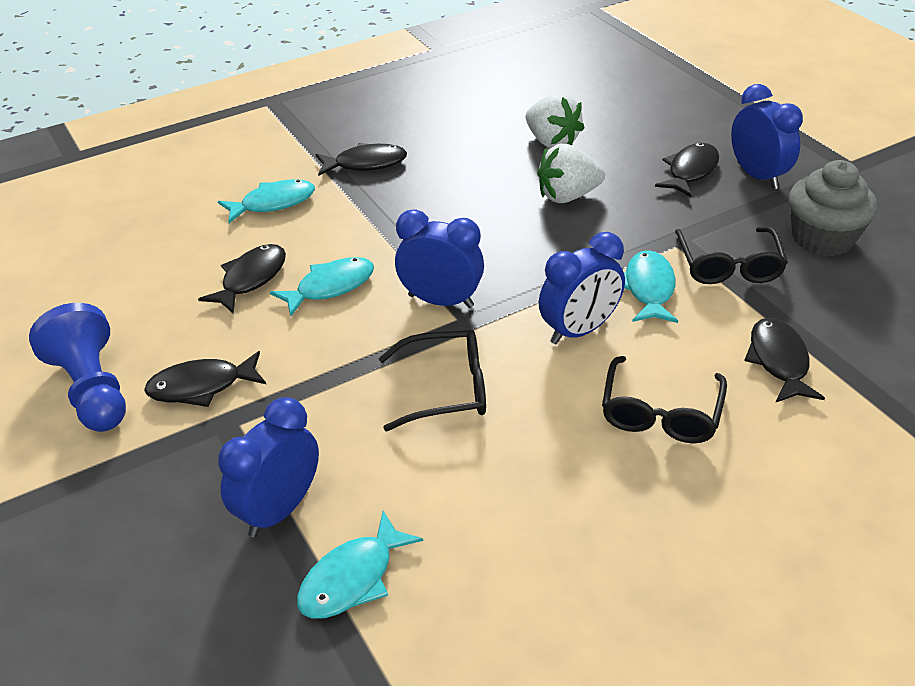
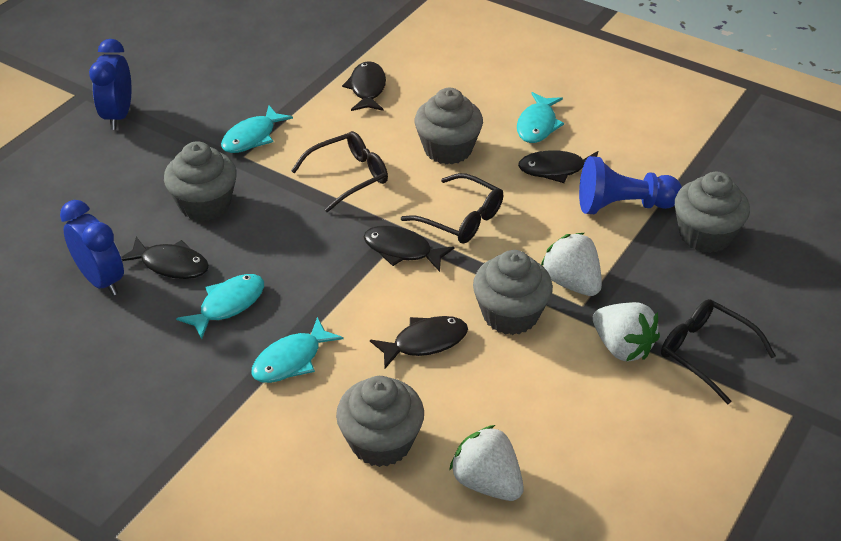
blue clock: [218,397,319,537] [395,209,484,308] [539,232,625,344] [731,84,803,189] = 4 -> [60,200,124,296] [89,39,131,130] = 2
grey cupcake: [789,160,877,256] = 1 -> [164,141,237,221] [336,376,424,467] [415,88,483,164] [473,250,553,335] [675,172,750,253] = 5
white strawberry: [526,93,585,148] [537,143,605,203] = 2 -> [449,425,524,501] [541,233,602,296] [593,302,660,361] = 3

